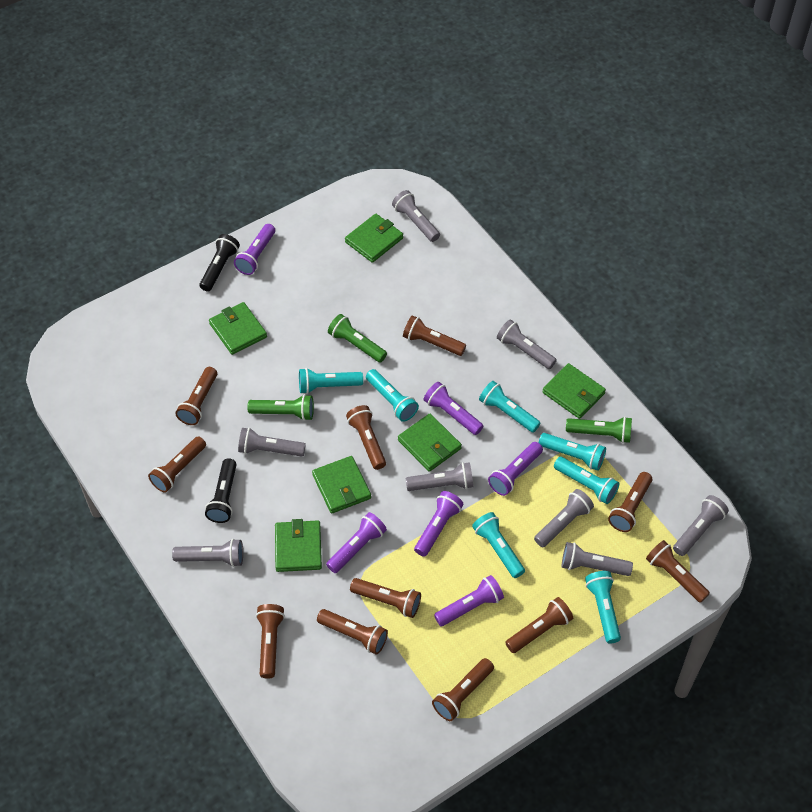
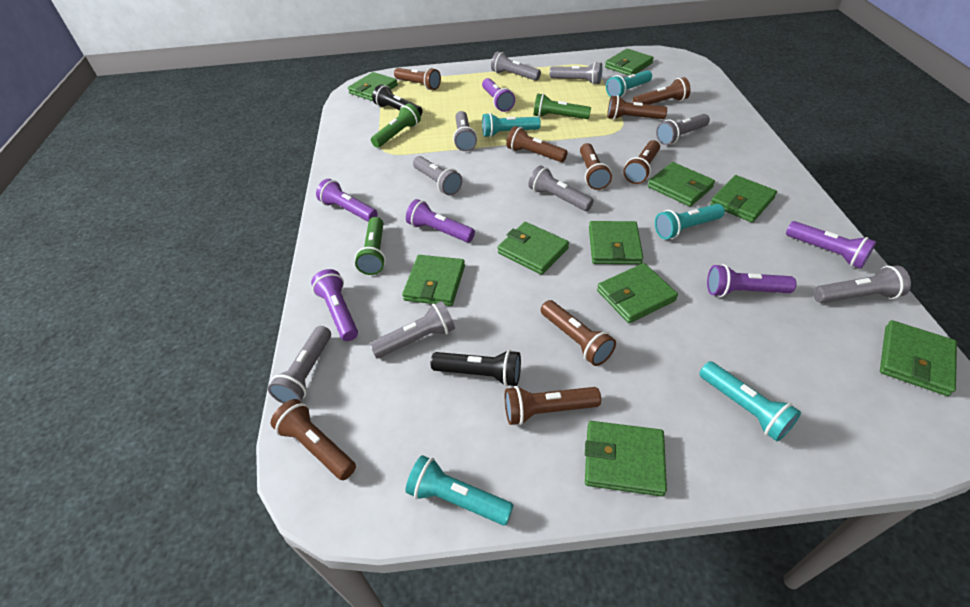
brown flashlight: [148,436,206,493] [175,367,217,425] [256,604,285,678] [317,609,388,655] [346,405,386,470] [350,578,421,618] [403,315,466,356] [432,658,494,721] [505,597,573,653] [608,472,652,532] [646,540,710,603] = 11 -> [271,399,356,480] [394,68,441,90] [505,386,601,425] [506,126,568,162] [541,300,616,366] [580,143,612,190] [607,95,667,120] [623,140,660,184] [633,77,691,105] = 9
green wallet: [209,302,267,355] [275,519,322,572] [312,456,371,513] [345,214,403,263] [398,414,462,472] [542,363,606,419] = 6 -> [348,72,398,101] [402,255,465,306] [498,222,569,275] [585,421,667,496] [589,221,643,264] [597,263,678,323] [605,49,654,75] [648,162,715,207] [710,175,777,223] [880,320,957,396] = 10
grey flashlight: [172,539,243,567] [238,428,306,457] [392,190,440,242] [406,462,473,491] [497,319,557,369] [534,489,594,547] [562,542,633,576] [673,495,729,556] = 8 -> [268,326,331,404] [369,301,455,358] [413,156,462,195] [453,111,477,151] [491,51,541,81] [528,166,594,211] [549,62,602,85] [656,114,710,145] [813,266,911,303] = 9
turquoise flashlight: [299,368,363,394] [366,369,419,422] [472,512,525,578] [479,381,541,433] [539,433,606,471] [554,457,619,504] [585,571,621,644] = 7 -> [406,455,514,525] [482,113,541,137] [606,70,652,97] [655,204,725,240] [699,361,801,441] = 5

